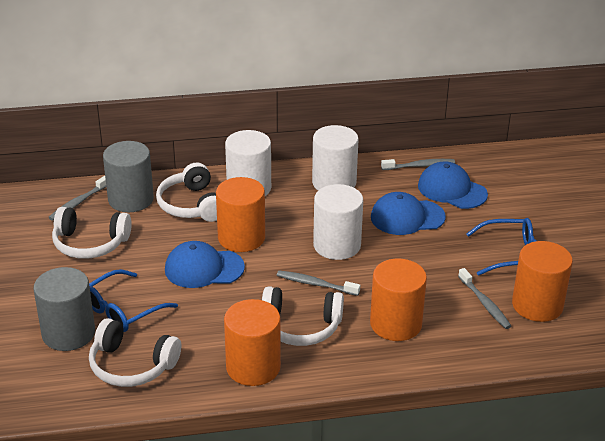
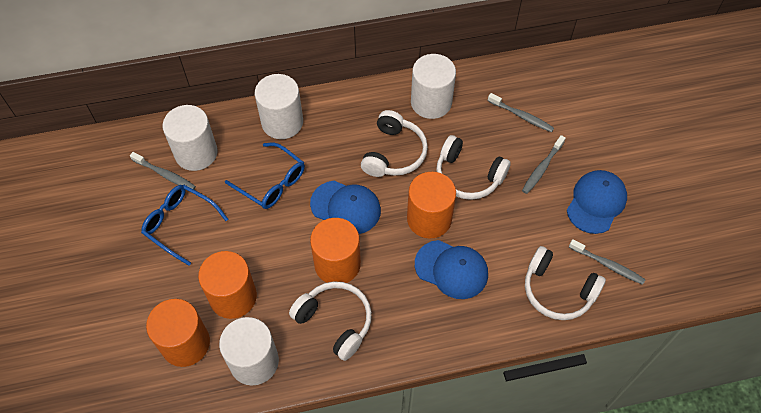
grey cylinder: [33,267,95,351] [103,141,154,212] = 2 -> none = 0
white cylinder: [225,130,271,196] [312,125,359,190] [313,184,363,260] = 3 -> [163,105,218,171] [219,317,279,386] [255,74,303,139] [411,54,456,119] = 4

